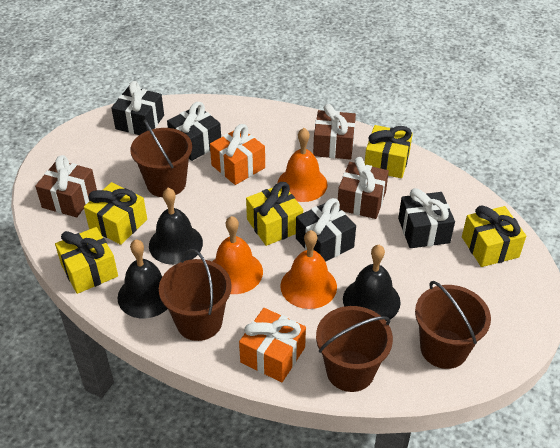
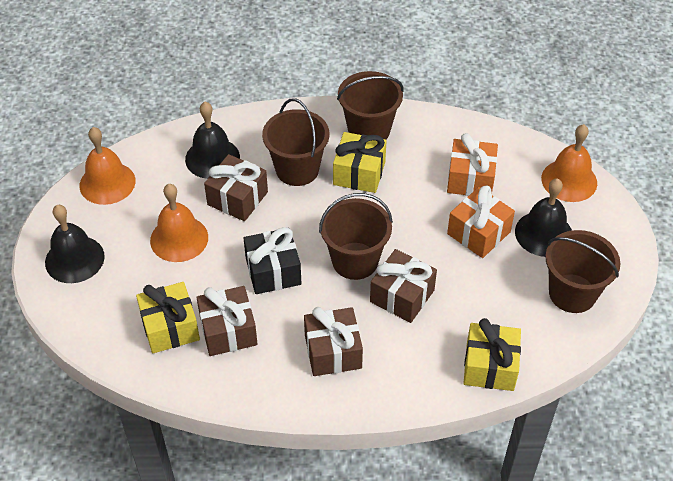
black gift: [111,81,164,135] [167,102,221,161] [296,198,356,262] [398,188,455,248] = 4 -> [243,227,301,294] = 1
brown gift: [35,155,97,217] [313,104,356,160] [338,157,389,219] = 3 -> [196,286,257,356] [204,154,268,221] [304,307,363,376] [370,249,437,323] = 4
yellow gift: [55,227,118,294] [84,182,147,245] [246,182,303,246] [365,125,413,178] [462,206,526,267] = 5 -> [136,282,200,353] [333,132,386,193] [463,318,521,391] = 3

